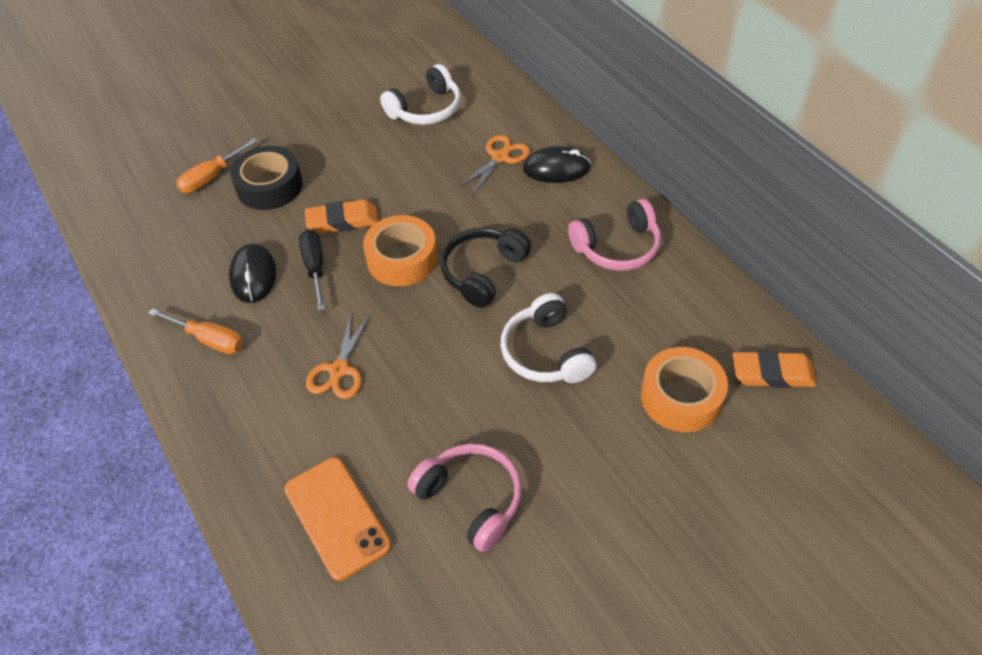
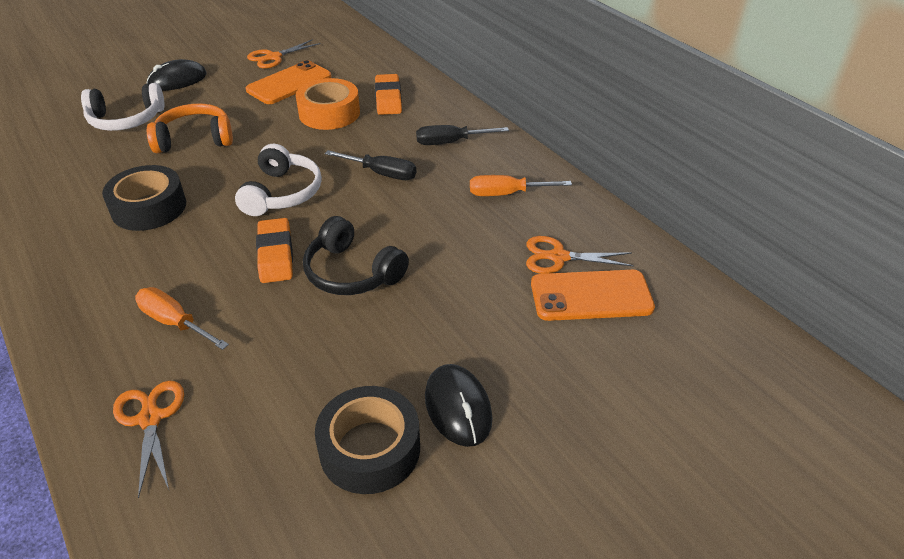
black screwdriver: [299,229,325,311] = 1 -> [325,150,416,180] [416,125,509,145] = 2
black tape: [230,146,303,210] = 1 -> [102,165,186,231] [315,386,420,494] = 2
orange headphones: none = 0 -> [147,103,233,153] = 1
orange phone: [284,457,391,581] = 1 -> [246,60,331,104] [531,270,655,321] = 2
orange scissors: [306,314,370,399] [457,135,530,196] = 2 -> [113,381,184,498] [247,39,321,69] [526,236,634,274] = 3
orange tape: [363,215,437,286] [641,347,728,432] = 2 -> [296,78,360,130] = 1
pink headphones: [408,444,522,552] [568,199,661,271] = 2 -> none = 0

